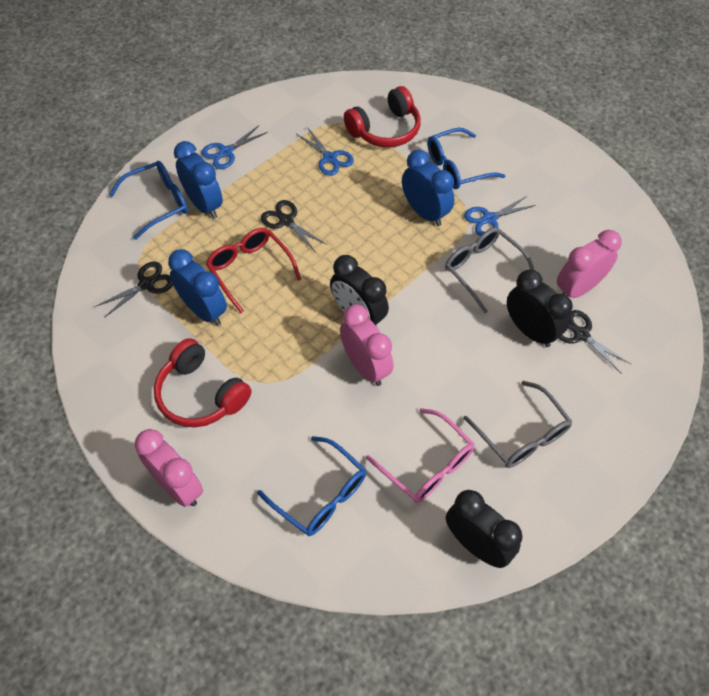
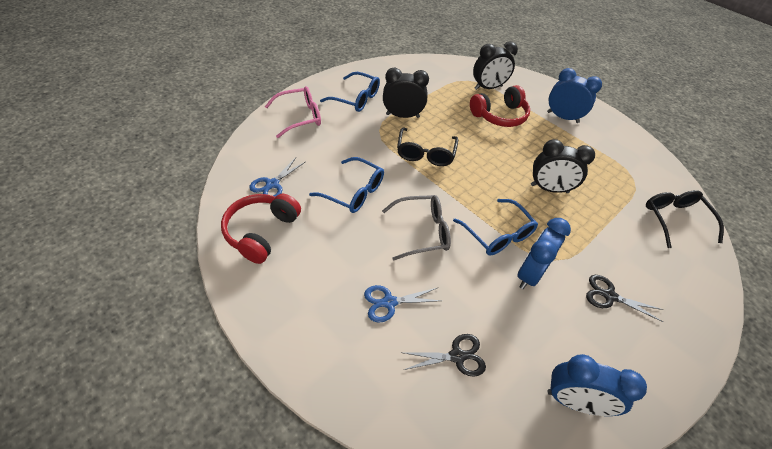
black glasses: none = 0 -> [397,127,458,166] [646,190,724,248] = 2
black scissors: [95,262,173,318] [261,200,327,251] [558,310,632,374] = 3 -> [401,334,486,377] [586,275,663,322] = 2
blue scissors: [201,125,268,169] [296,127,354,176] [464,196,536,236] = 3 -> [249,158,305,197] [364,285,442,322] = 2
grey glasses: [445,227,534,313] [463,381,573,468] = 2 -> [382,195,451,261] = 1
pink clock: [135,429,203,507] [340,304,394,386] [557,230,622,298] = 3 -> none = 0
red glasses: [206,228,301,313] = 1 -> none = 0

